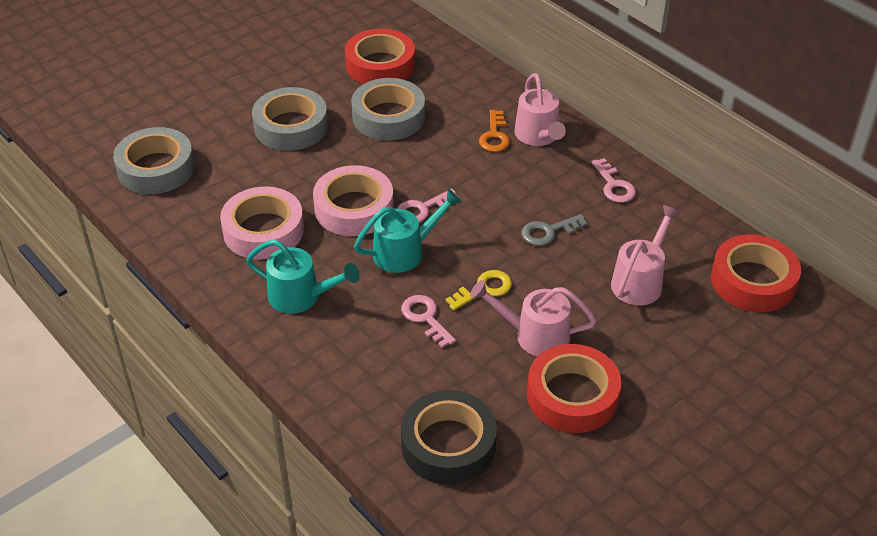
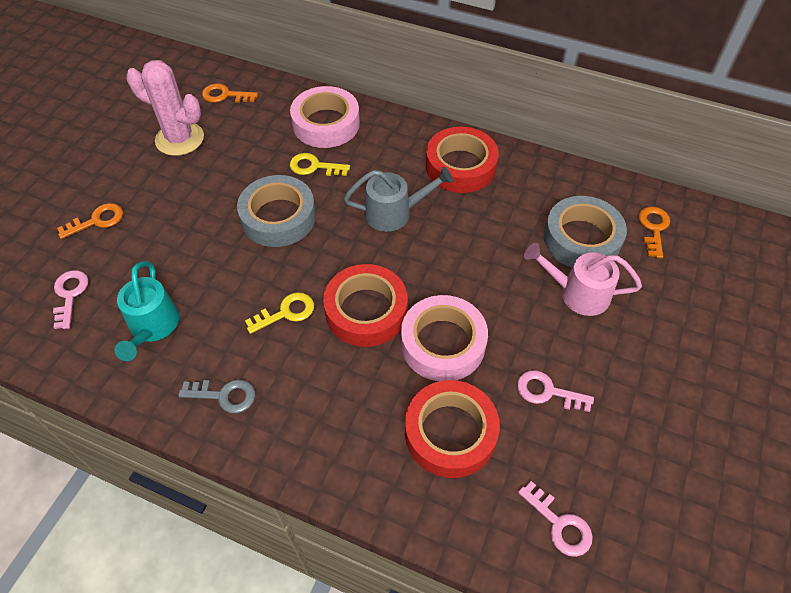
black tape: [401,390,497,485] = 1 -> none = 0
grey tape: [113,127,195,194] [252,87,328,151] [351,78,425,141] = 3 -> [237,175,316,247] [544,196,627,267] = 2
grey watering can: none = 0 -> [344,167,453,232] = 1
orange key: [479,110,510,152] = 1 -> [57,203,123,239] [202,83,258,103] [638,207,670,258] = 3
pink cactus: none = 0 -> [126,60,204,156] = 1
pink watering can: [470,280,596,356] [514,73,566,146] [611,205,681,305] = 3 -> [524,243,642,316] = 1
turquoise watering can: [246,239,360,313] [354,189,462,273] = 2 -> [115,261,179,361] = 1
yellow key: [445,270,512,311] = 1 -> [245,292,314,334] [290,153,350,176] = 2

